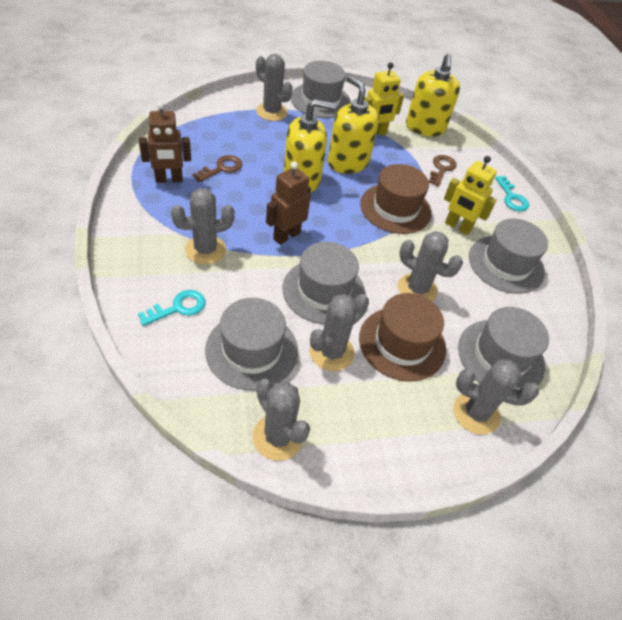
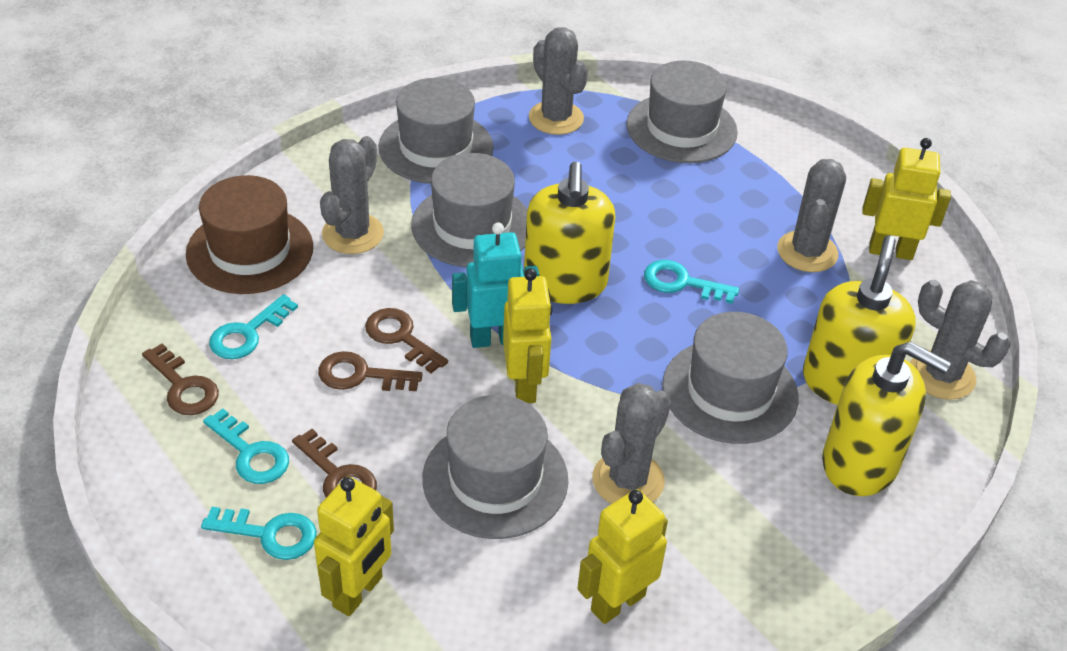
brown hat: [359,293,446,382] [360,164,432,234] = 2 -> [186,175,313,294] = 1
brown key: [192,155,242,182] [429,155,457,186] = 2 -> [142,343,219,415] [292,429,377,497] [318,351,423,391] [365,308,448,373] = 4
brown robot: [139,102,191,183] [266,161,311,245] = 2 -> none = 0
grey cactus: [171,188,235,265] [253,379,310,461] [256,54,293,121] [309,294,369,371] [398,231,463,302] [454,360,539,435] = 6 -> [320,136,384,254] [529,27,588,135] [592,383,671,504] [777,159,846,272] [910,280,1010,400] = 5
turquoise key: [138,290,206,326] [495,176,529,211] = 2 -> [201,507,317,560] [203,409,289,484] [209,294,298,359] [644,260,739,304] = 4
turquoise robot: none = 0 -> [452,222,539,348] = 1
yellow robot: [364,62,404,136] [444,156,497,235] = 2 -> [314,476,394,616] [503,268,552,403] [577,489,668,624] [862,138,951,260] = 4

